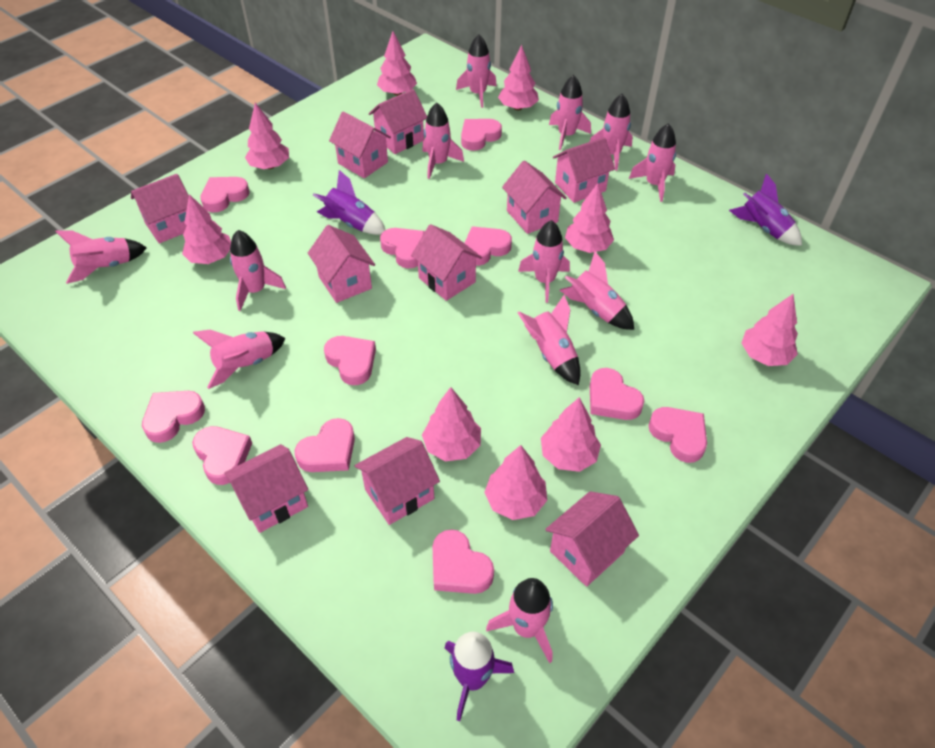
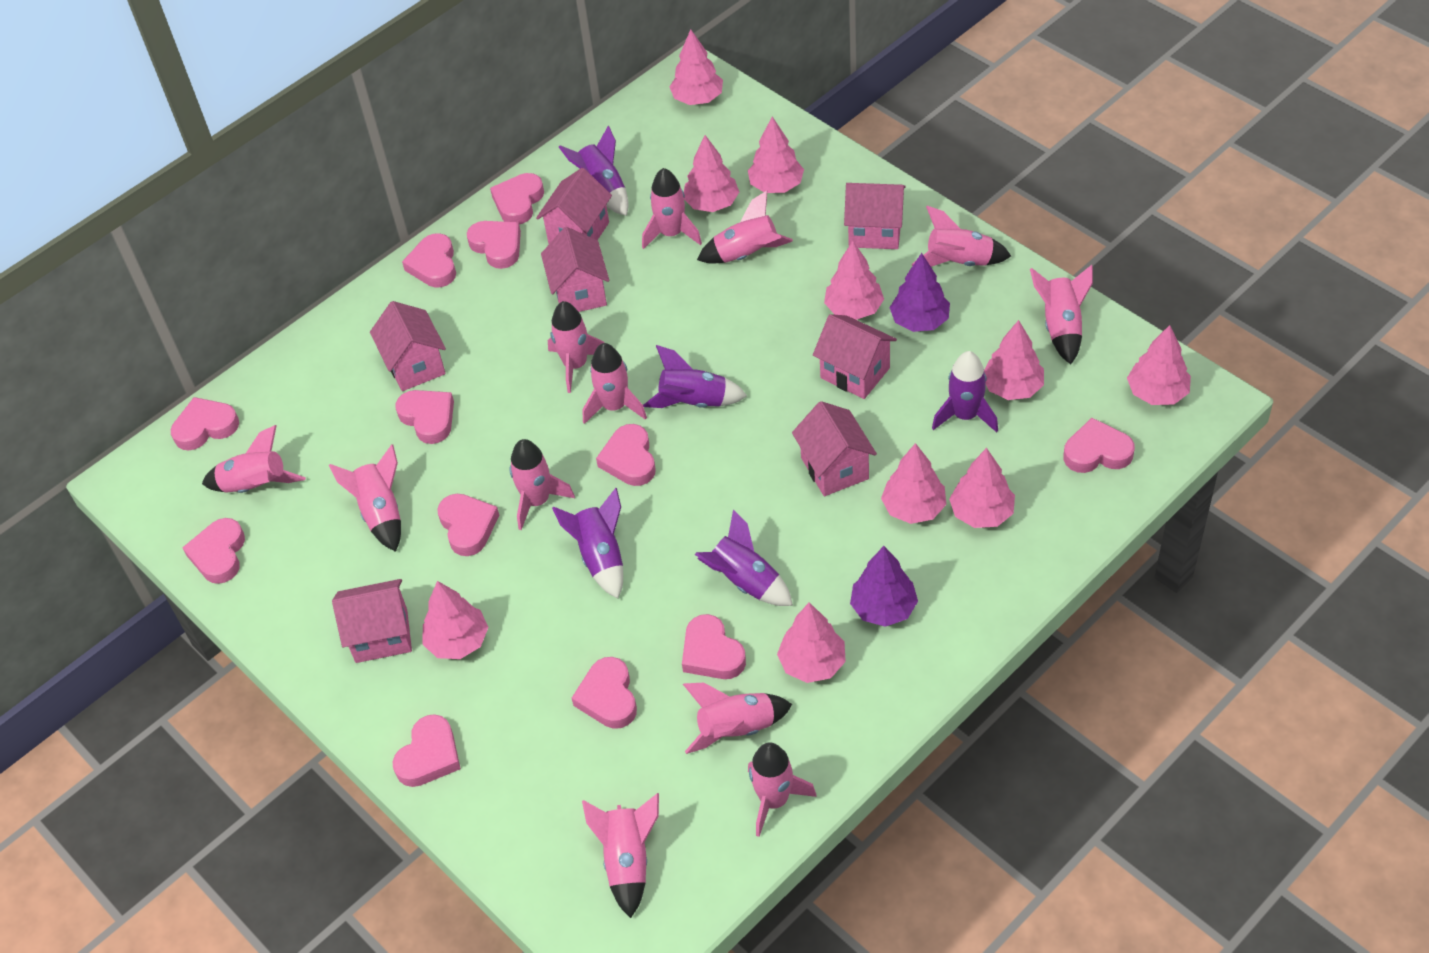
pink heart: [142,391,205,443] [192,426,252,485] [200,177,249,212] [295,418,355,472] [324,336,376,385] [380,228,425,268] [432,529,494,594] [461,119,502,151] [465,226,512,266] [590,368,644,420] [649,407,707,463] = 11 -> [171,397,239,450] [182,518,245,584] [393,714,461,787] [396,390,454,444] [402,233,456,287] [437,494,499,556] [467,221,521,269] [490,173,544,224] [572,657,637,729] [596,424,656,486] [682,614,746,679] [1063,418,1135,473] = 12
pink house: [131,174,189,243] [224,444,308,533] [308,225,375,303] [329,111,391,178] [354,437,440,525] [369,89,427,154] [411,224,482,301] [502,161,567,234] [545,491,639,587] [553,137,615,203] = 10 -> [332,579,412,663] [370,301,446,391] [536,168,612,244] [541,227,609,312] [792,401,877,496] [813,314,897,399] [844,183,906,249] = 7
pink tree: [182,194,231,264] [245,103,289,169] [377,31,417,96] [422,387,481,461] [484,445,547,520] [498,45,539,110] [541,397,601,472] [565,183,614,253] [741,294,798,366] = 9 -> [422,581,489,659] [670,29,723,105] [684,135,739,212] [748,117,804,193] [777,602,846,683] [824,241,884,320] [881,443,946,524] [949,448,1015,528] [984,320,1044,400] [1127,325,1191,405] = 10
purple rocket: [313,170,385,235] [445,632,514,721] [729,173,802,246] = 3 -> [552,488,623,599] [559,126,629,216] [643,345,747,408] [695,509,793,606] [932,351,998,433] = 5
purple tree: none = 0 -> [850,546,918,627] [889,253,950,332] = 2

